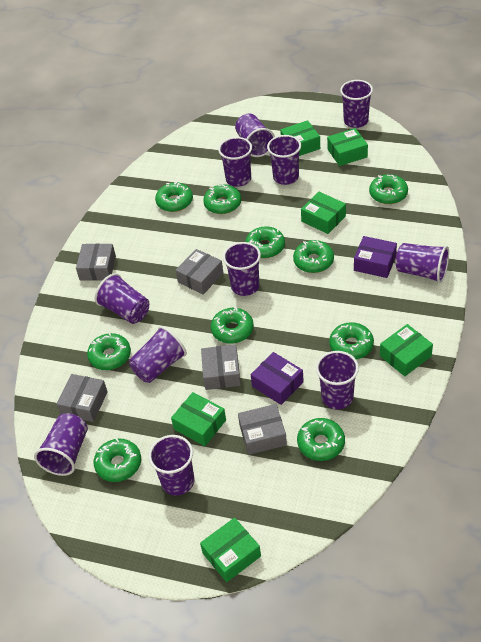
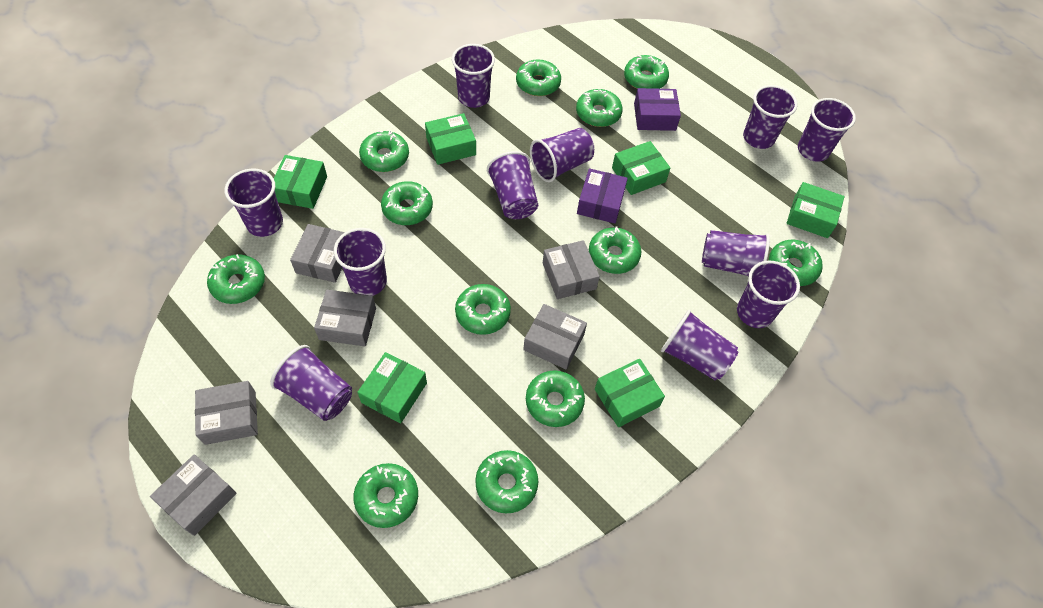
green donut: [87,333,131,370] [94,439,141,482] [155,181,193,212] [203,184,241,214] [211,307,254,344] [245,226,285,258] [293,240,334,273] [297,418,345,461] [329,322,374,359] [369,174,408,204] = 10 -> [207,254,265,304] [354,463,418,528] [359,130,409,172] [381,181,433,225] [455,284,511,335] [475,450,538,513] [516,59,561,96] [526,371,585,427] [576,89,623,127] [589,227,641,274] [624,55,669,89] [769,240,823,286] = 12
grey box: [57,374,108,422] [76,244,116,281] [176,249,223,294] [201,344,241,390] [238,404,287,455] = 5 -> [150,454,237,536] [195,381,258,445] [290,224,345,283] [314,290,376,346] [523,304,587,370] [543,240,600,299] = 6

